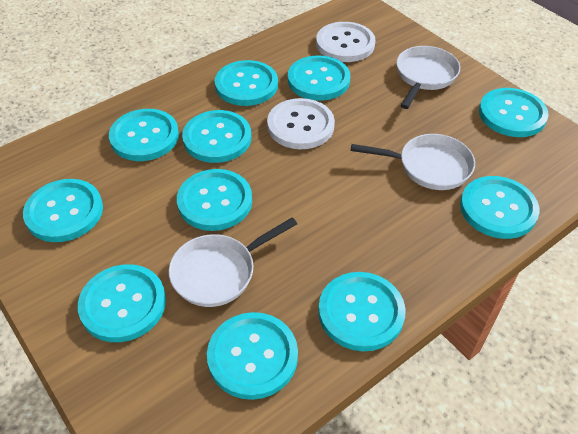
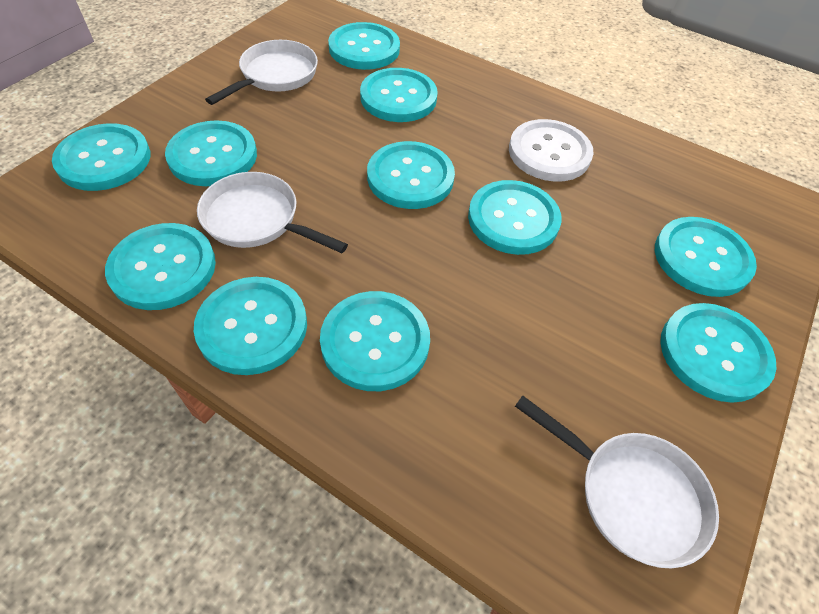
white button: [267,98,335,149] [316,22,376,62] = 2 -> [509,119,594,182] = 1

